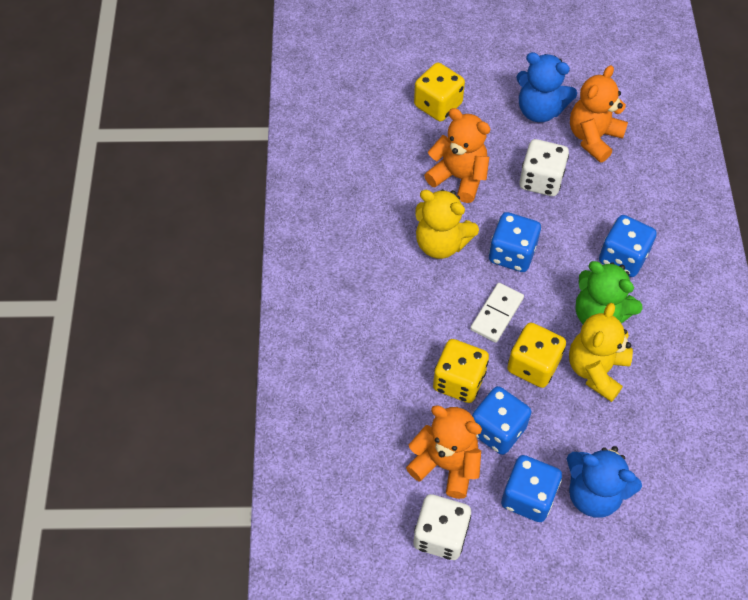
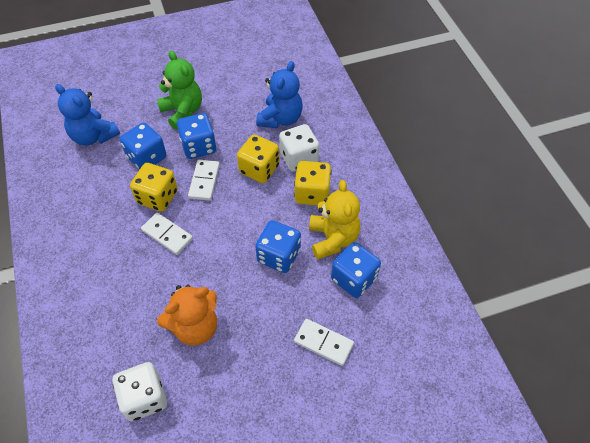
orange teddy bear: [406,405,482,499] [424,108,491,203] [570,65,628,163] = 3 -> [157,285,217,346] = 1
white domino: [470,283,524,343] = 1 -> [141,213,193,255] [188,160,220,201] [294,319,354,366] = 3
yellow teddy bear: [416,189,479,259] [569,303,633,402] = 2 -> [309,180,360,260] = 1

